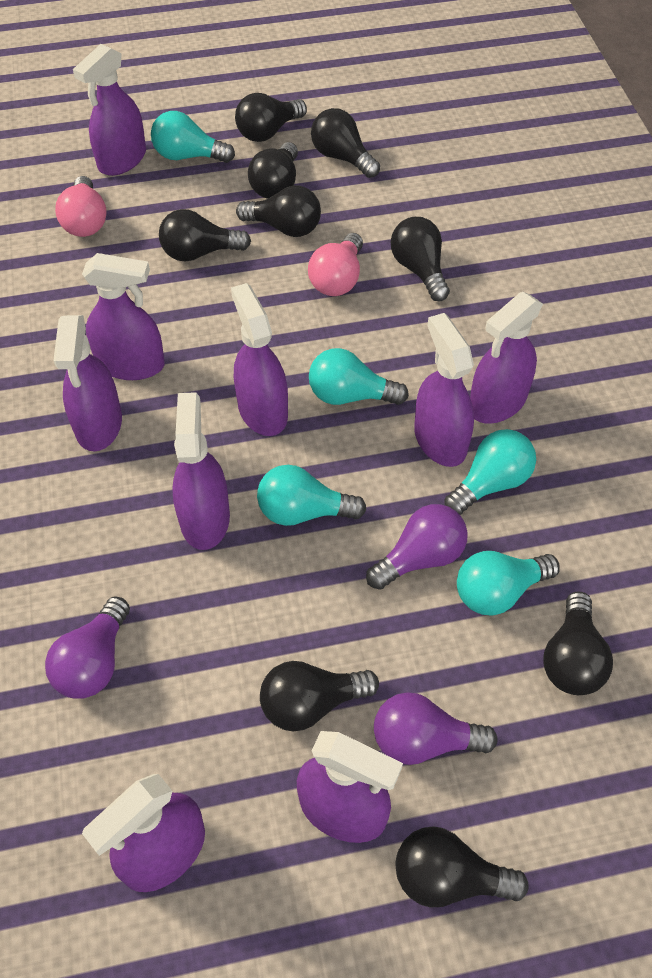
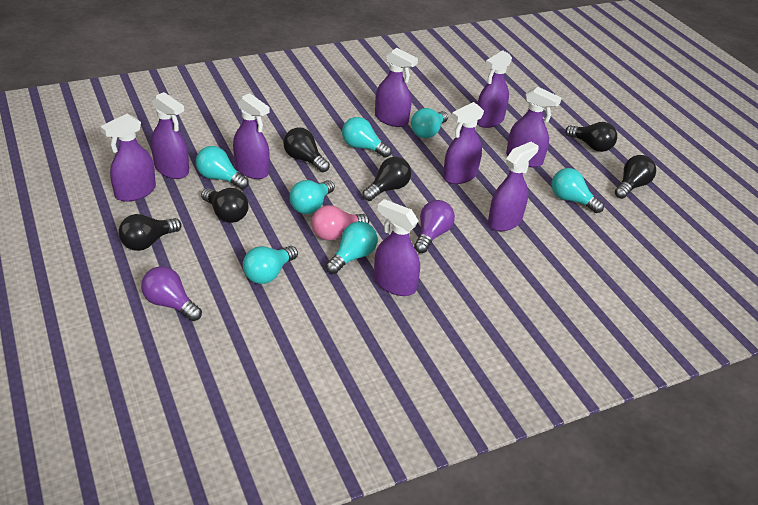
black light bulb: [159,209,251,262] [235,93,307,142] [236,185,321,237] [248,142,298,199] [260,661,379,731] [311,108,380,178] [391,217,450,301] [395,826,529,908] [543,592,613,695] = 9 -> [118,214,181,251] [201,188,249,223] [283,127,330,172] [362,157,411,201] [565,122,617,152] [615,155,656,199] = 6
pink light bulb: [55,176,107,237] [308,233,363,296] = 2 -> [311,205,369,241] = 1
purple light bulb: [45,597,130,699] [366,504,468,590] [374,692,498,765] = 3 -> [141,266,202,321] [414,200,455,253] = 2
turquoise light bulb: [151,111,235,163] [257,465,367,526] [309,348,409,405] [444,429,536,515] [457,551,560,615] = 5 -> [196,146,249,189] [243,246,298,284] [290,180,335,214] [326,221,377,274] [342,117,392,158] [411,108,448,138] [552,168,604,213] = 7

